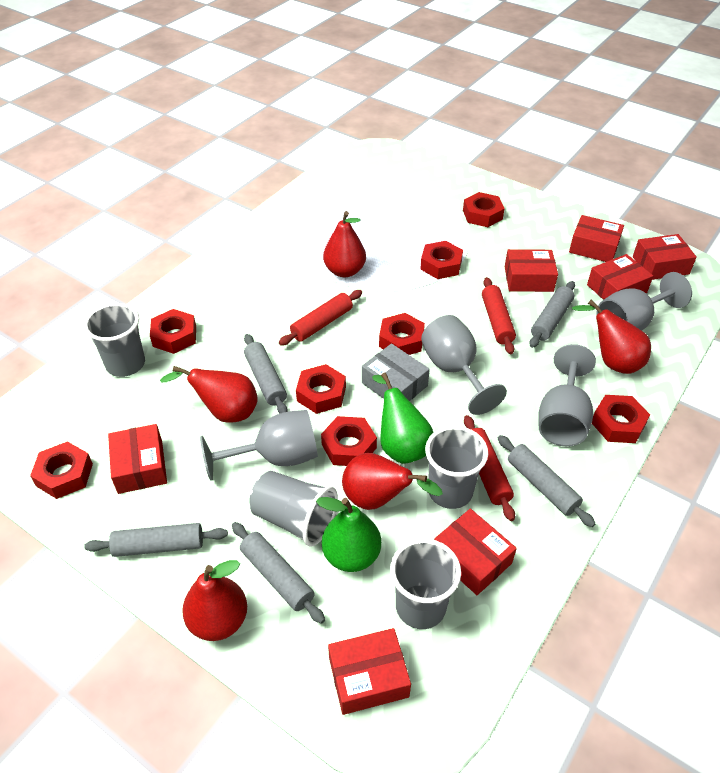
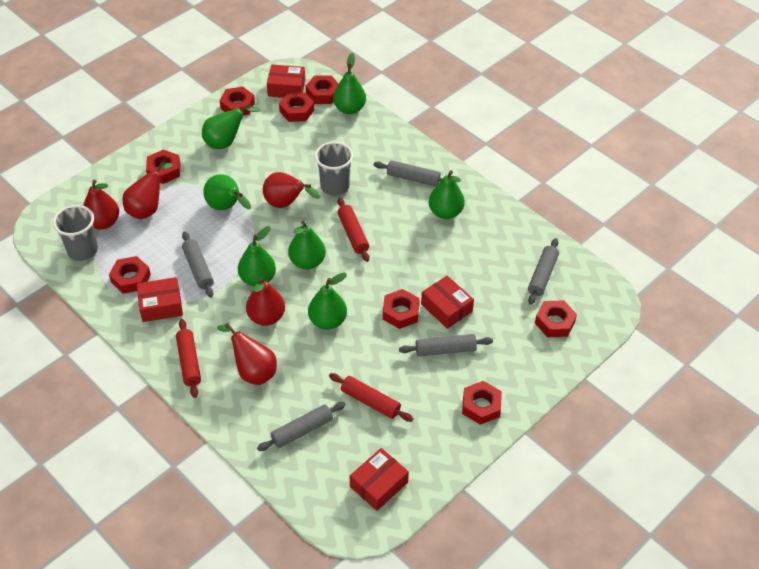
green pear: [316,497,381,572] [372,372,433,464] = 2 -> [202,104,261,149] [203,174,251,210] [238,226,276,286] [288,221,326,269] [308,272,347,330] [333,53,366,114] [429,170,465,219] = 7
grey box: [362,344,430,401] = 1 -> none = 0
grey cup: [84,303,145,377] [249,471,338,547] [390,539,461,629] [425,426,488,509] = 4 -> [53,205,98,261] [315,142,353,195] = 2
grey goblet: [200,410,318,481] [421,315,507,415] [538,344,596,446] [596,272,692,331] = 4 -> none = 0
red box: [108,424,167,494] [328,628,411,715] [434,509,517,595] [505,249,558,292] [569,215,624,262] [587,254,653,300] [633,234,697,280] = 7 -> [137,277,183,322] [267,65,305,98] [350,448,409,511] [421,276,474,329] = 4

